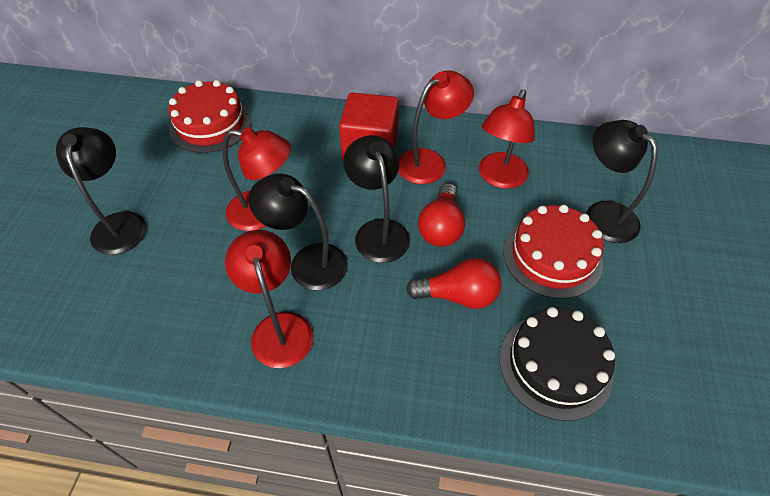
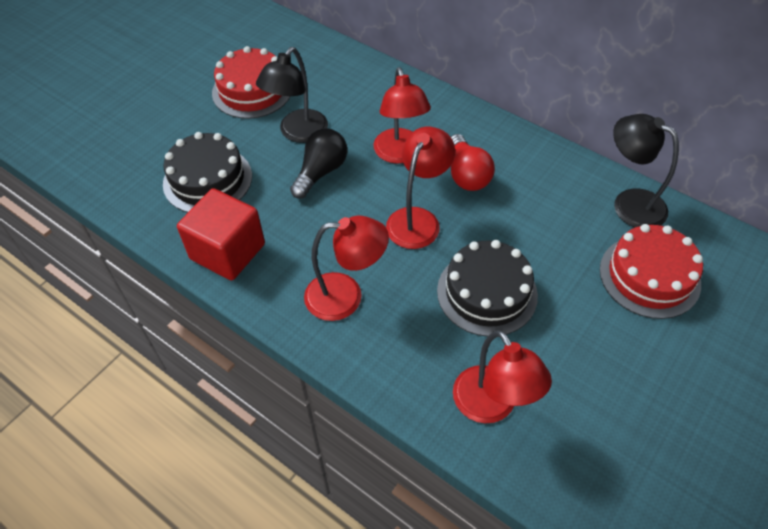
black cake: [500,307,615,421] = 1 -> [163,132,252,212] [437,240,538,337] = 2
black lamp: [56,127,147,255] [249,173,348,290] [343,135,410,263] [586,120,658,243] = 4 -> [256,47,328,143] [613,114,679,227] = 2
black light bulb: none = 0 -> [290,128,347,199] = 1
red light bulb: [406,258,501,309] [418,183,465,247] = 2 -> [451,134,495,191] = 1

